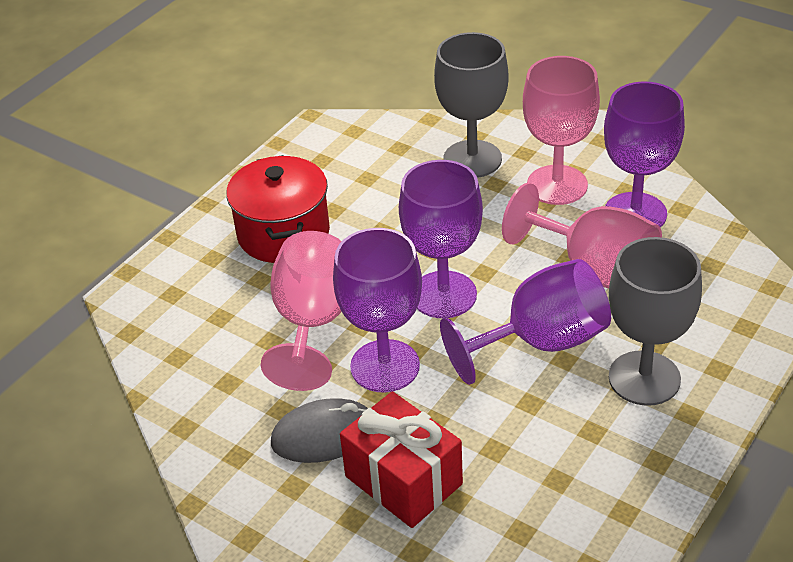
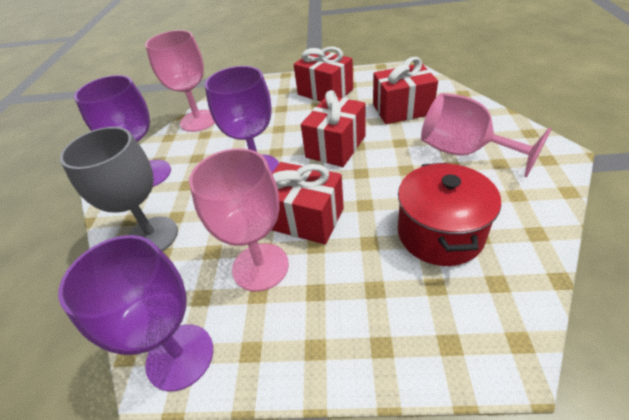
grey goblet: [434,32,509,178] [609,237,702,406] = 2 -> [60,127,178,251] = 1
grey mouse: [271,398,368,463] = 1 -> none = 0
purple goblet: [333,228,422,393] [399,160,483,318] [440,259,611,385] [604,82,685,227] = 4 -> [58,235,213,392] [74,75,171,187] [205,66,279,173] = 3
red gift: [340,391,463,528] = 1 -> [272,162,344,245] [294,46,353,102] [301,90,365,167] [373,57,438,124] = 4

